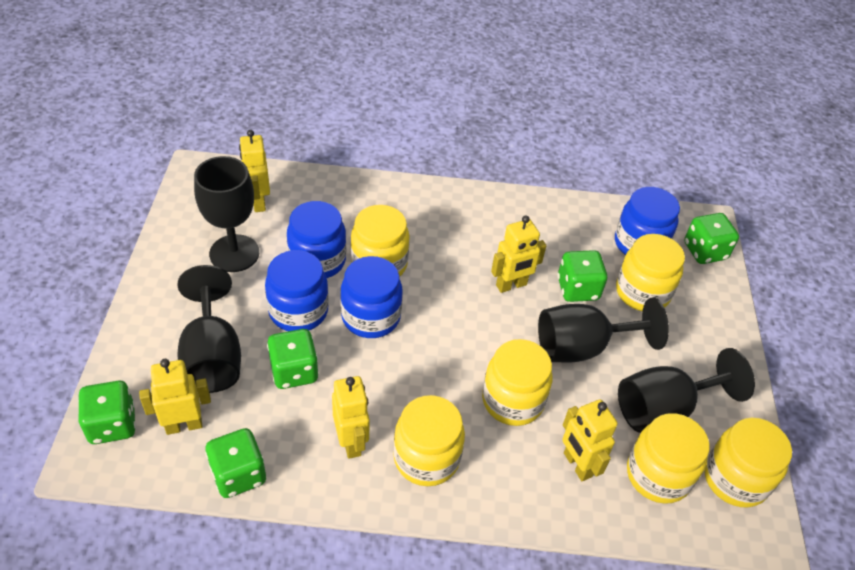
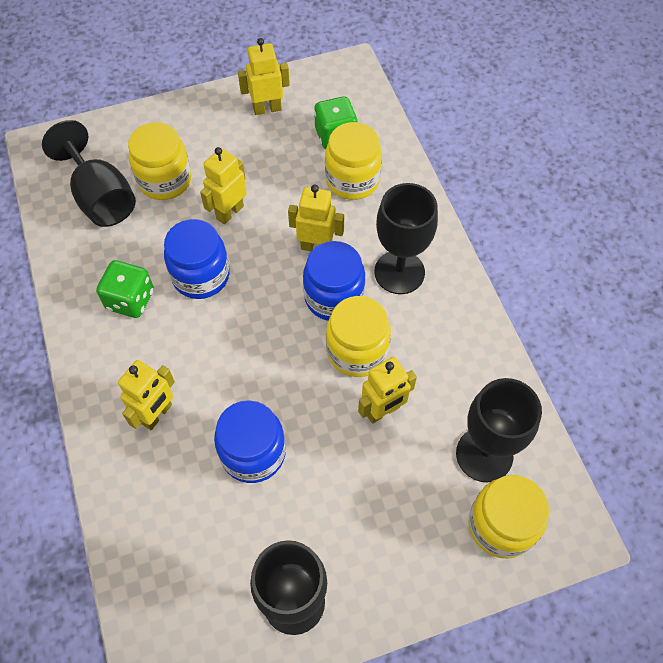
blue jar: [265,250,329,331] [287,201,346,278] [340,256,403,338] [615,187,680,255] = 4 -> [164,219,230,299] [214,400,286,483] [303,241,365,321] = 3
green dice: [78,380,136,444] [205,428,266,498] [267,329,319,389] [557,250,607,302] [684,213,739,264] = 5 -> [96,260,154,318] [314,96,358,149] = 2
yellow jar: [351,205,410,277] [393,395,465,486] [482,339,552,426] [616,234,685,311] [627,413,710,504] [704,418,792,507] = 6 -> [128,122,191,200] [325,122,382,200] [326,296,391,377] [469,475,549,559] = 4

